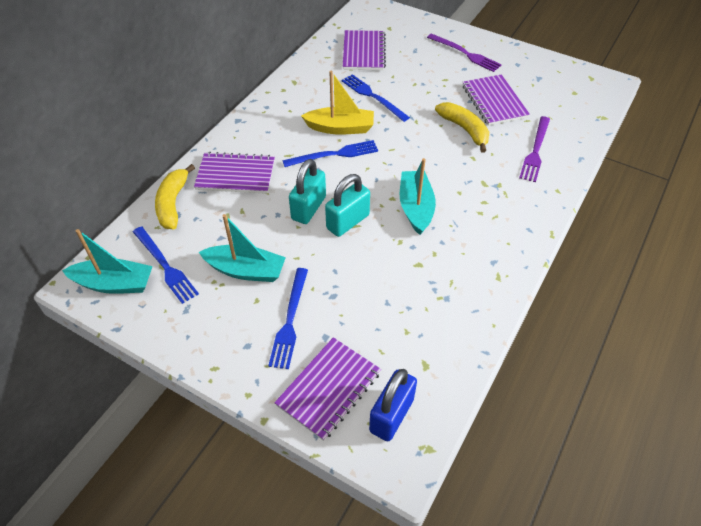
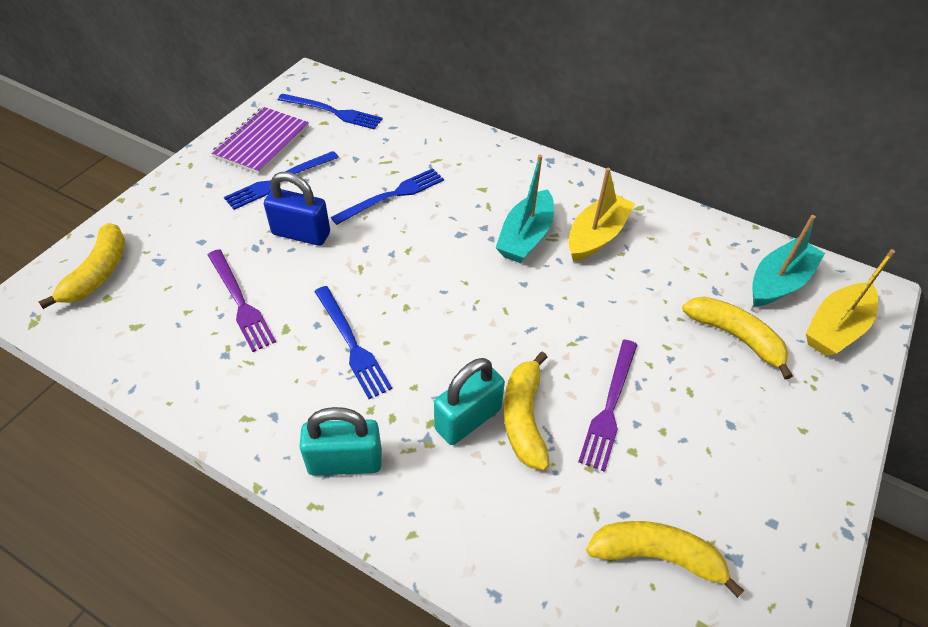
purple notebook: [194,152,275,194] [274,337,381,441] [343,30,386,70] [462,74,530,126] = 4 -> [211,107,309,174] = 1
turquoise boat: [62,229,153,294] [199,214,286,282] [400,158,436,235] = 3 -> [496,155,554,263] [752,215,825,307] = 2
yellow banana: [155,164,195,229] [435,102,489,153] = 2 -> [38,223,125,309] [504,352,550,470] [586,521,744,598] [682,297,793,379] = 4
yellow boat: [301,71,374,134] = 1 -> [568,168,635,262] [806,249,895,356] = 2

